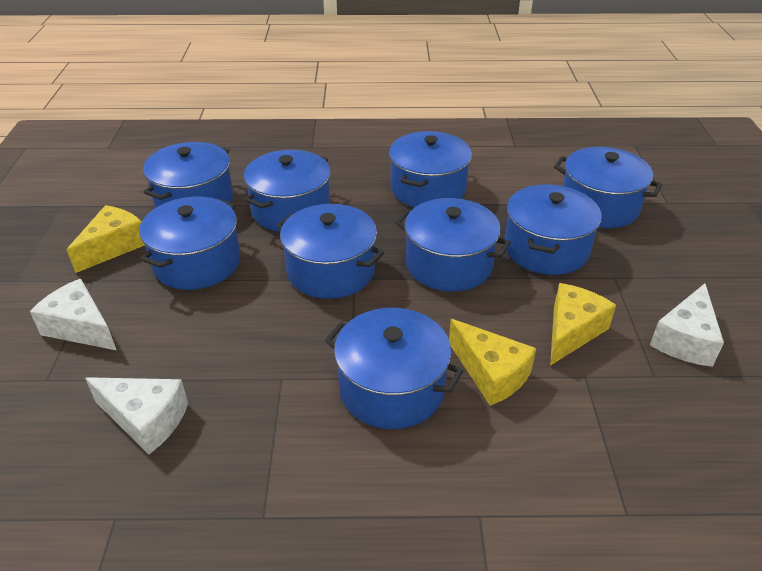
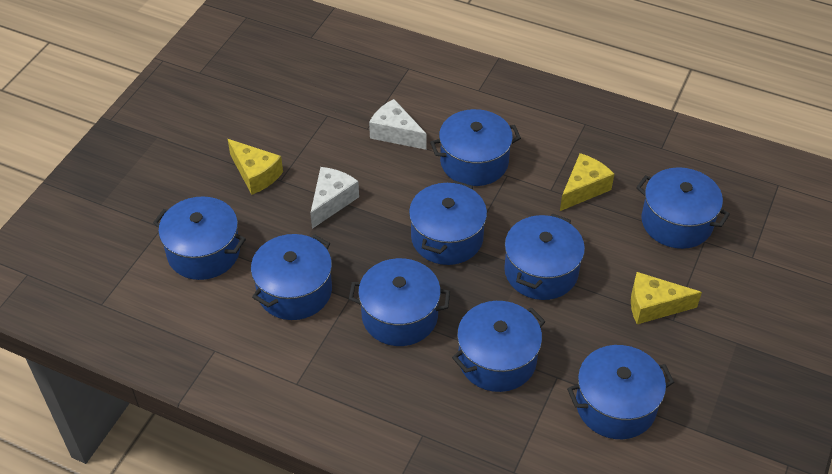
white cheese: [30,279,116,350] [85,377,188,454] [650,283,724,367] = 3 -> [310,167,359,229] [369,99,427,150] = 2

